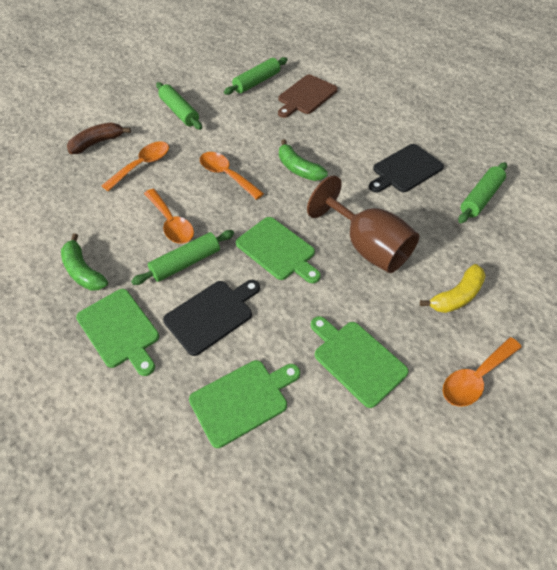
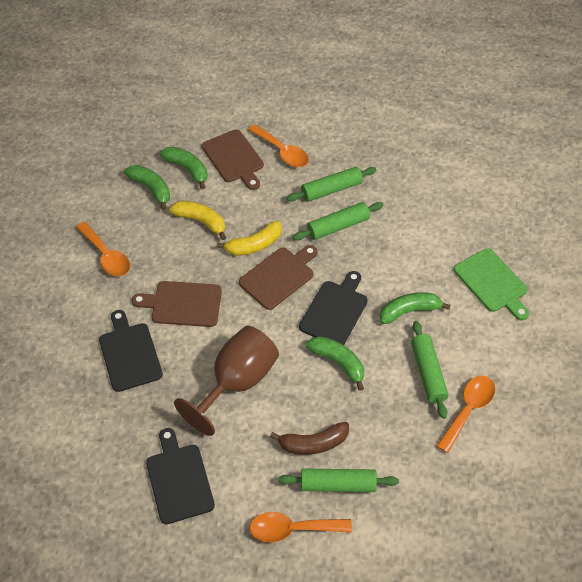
black cutting board: [163,280,260,356] [369,144,444,193] = 2 -> [99,310,163,392] [146,428,215,524] [299,271,368,345] = 3
brown cutting board: [278,75,338,118] = 1 -> [132,281,222,327] [202,129,264,190] [239,245,318,310] = 3
green banana: [61,234,108,291] [279,139,328,181] = 2 -> [124,165,170,210] [160,147,207,189] [306,336,364,391] [380,292,451,324] = 4
green cutting board: [76,289,159,376] [189,360,300,448] [236,217,321,283] [311,316,408,408] = 4 -> [454,248,529,320] = 1
yellow banana: [420,264,486,313] = 1 -> [169,201,226,240] [217,221,282,256] = 2

